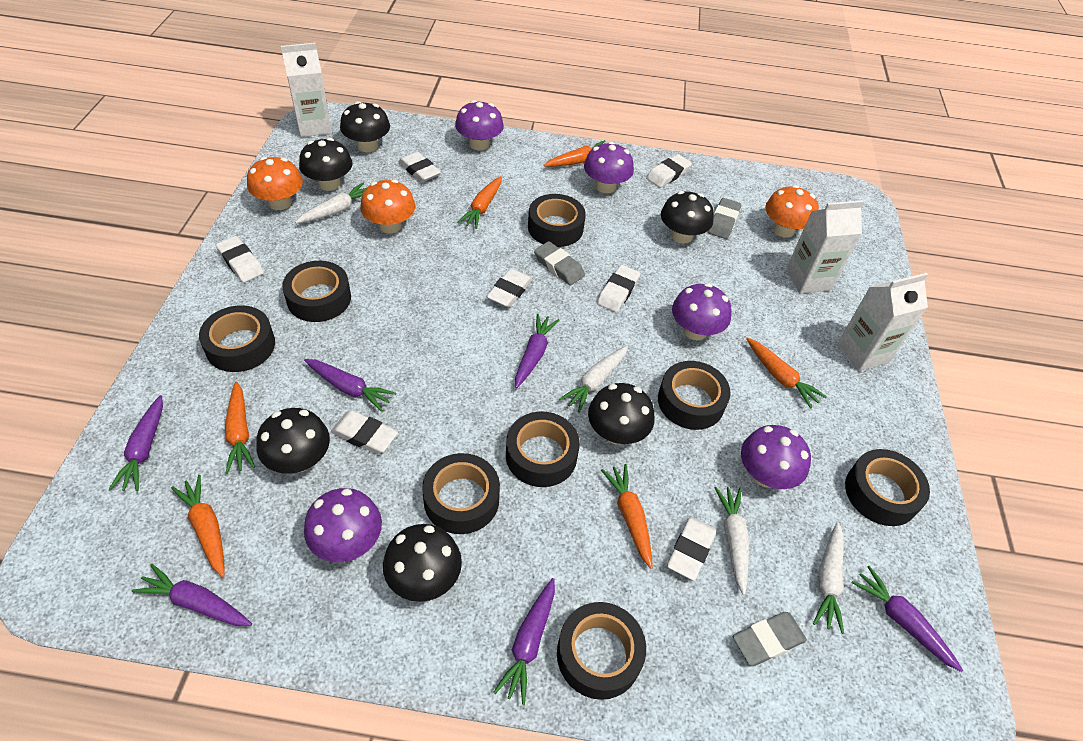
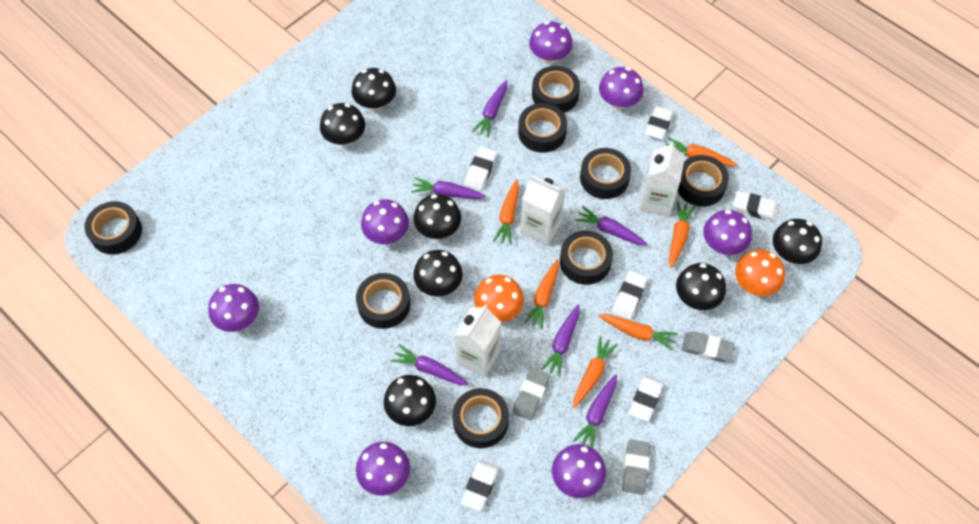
black mushroom: [256,408,330,474] [299,138,352,191] [340,101,390,152] [383,524,462,602] [588,383,655,445] [661,191,714,244] = 6 -> [320,103,365,146] [352,68,396,110] [384,375,436,426] [413,194,461,239] [413,250,463,297] [676,263,726,310] [773,219,822,264] = 7
orange mushroom: [247,157,303,210] [360,179,416,234] [765,185,819,237] = 3 -> [474,275,524,322] [735,250,785,296] = 2
purple mushroom: [304,488,382,562] [455,100,504,150] [584,142,634,193] [672,283,732,340] [741,425,811,489] = 5 -> [208,284,259,332] [356,442,410,496] [361,199,409,244] [529,21,573,64] [552,444,606,498] [599,67,643,109] [703,210,752,255] = 7
white carrot: [295,183,366,223] [559,346,628,413] [714,487,749,595] [813,522,844,634] = 4 -> none = 0
white eraser: [216,236,264,282] [331,410,398,454] [399,152,441,183] [486,269,533,307] [597,265,640,312] [646,154,692,188] [667,517,716,581] = 7 -> [461,459,500,511] [464,147,497,190] [612,271,647,320] [629,375,664,422] [645,106,673,140] [733,191,779,222] = 6

